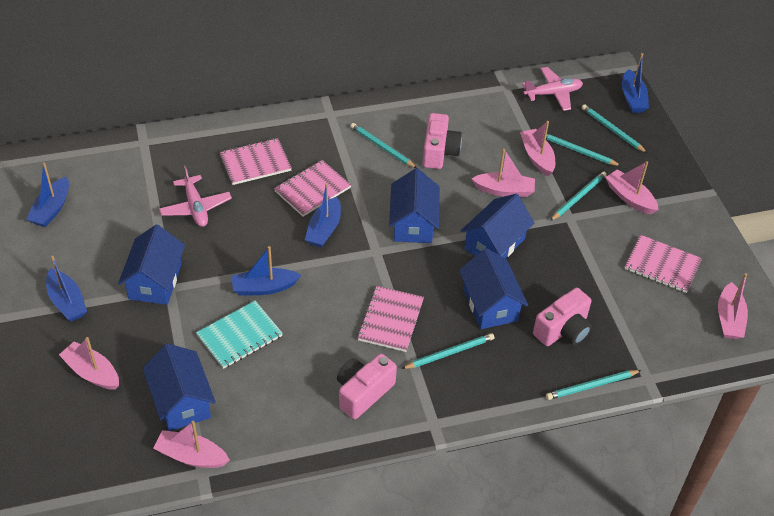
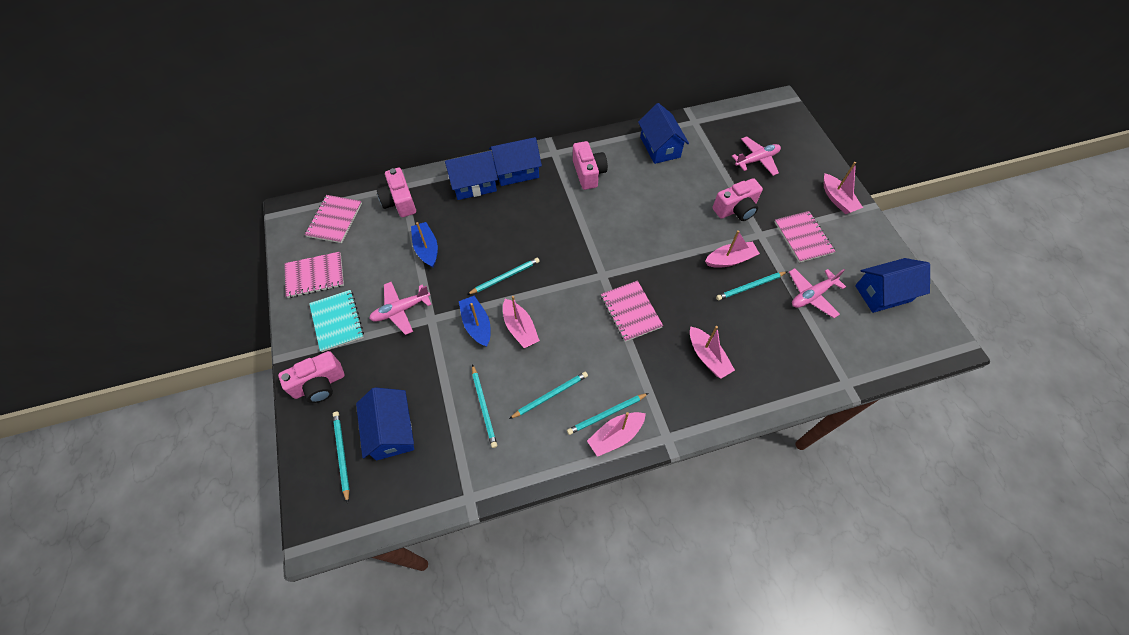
blue boat: [26,163,69,227] [46,256,87,322] [231,246,301,296] [305,183,341,248] [622,53,649,113] = 5 -> [411,222,438,268] [459,296,491,347] = 2
pink boat: [59,337,119,390] [153,421,230,468] [471,149,535,197] [520,121,555,176] [605,161,658,215] [718,273,748,339] = 6 -> [503,296,540,348] [587,412,646,457] [690,326,735,379] [705,230,760,267] [824,162,863,214] = 5
pink camera: [337,353,397,419] [423,113,462,169] [533,288,592,346] = 3 -> [278,351,345,403] [376,168,416,217] [573,141,608,190] [713,178,763,221] = 4
pink plane: [159,166,232,227] [522,67,583,111] = 2 -> [369,282,432,335] [732,136,781,176] [789,268,846,318] = 3

